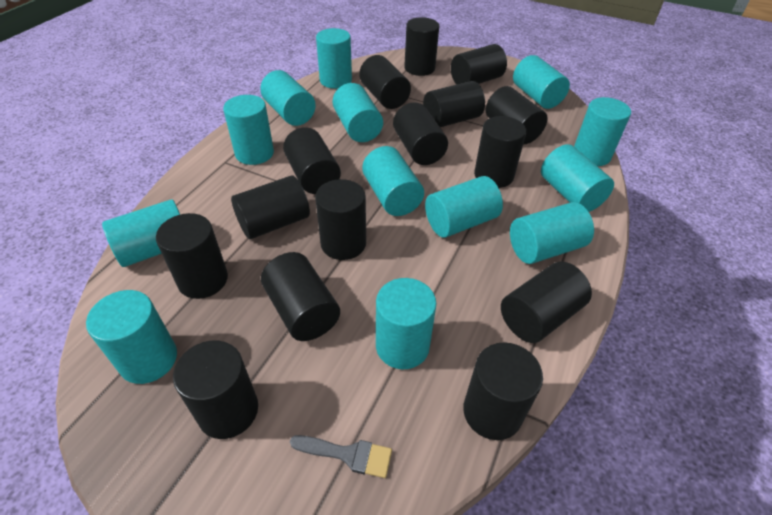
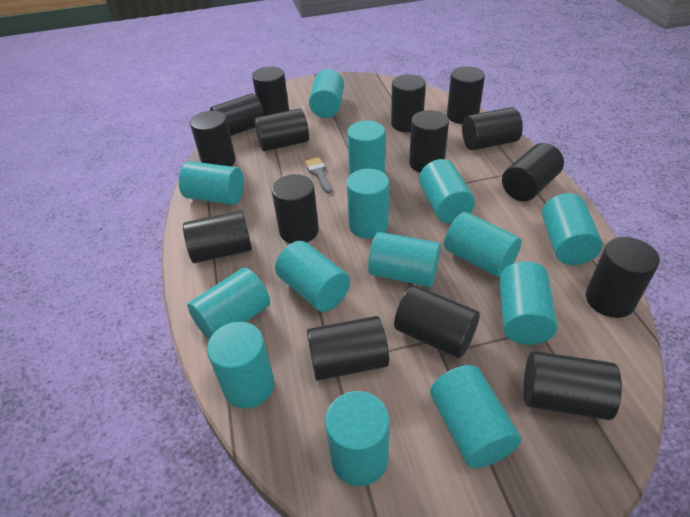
turquoise cylinder: [86,290,177,384] [102,199,180,267] [223,95,274,165] [260,70,316,126] [316,28,352,89] [332,83,383,142] [362,146,424,216] [376,278,437,369] [425,176,503,238] [510,202,594,264] [513,55,570,109] [541,144,614,212] [574,97,631,166] = 13 -> [179,161,244,205] [187,268,270,339] [207,322,274,409] [275,241,350,312] [309,69,344,118] [325,391,389,486] [346,169,389,239] [347,121,385,175] [368,232,440,287] [419,159,475,223] [430,365,521,468] [444,212,522,277] [499,261,557,345] [542,193,603,265] = 14

